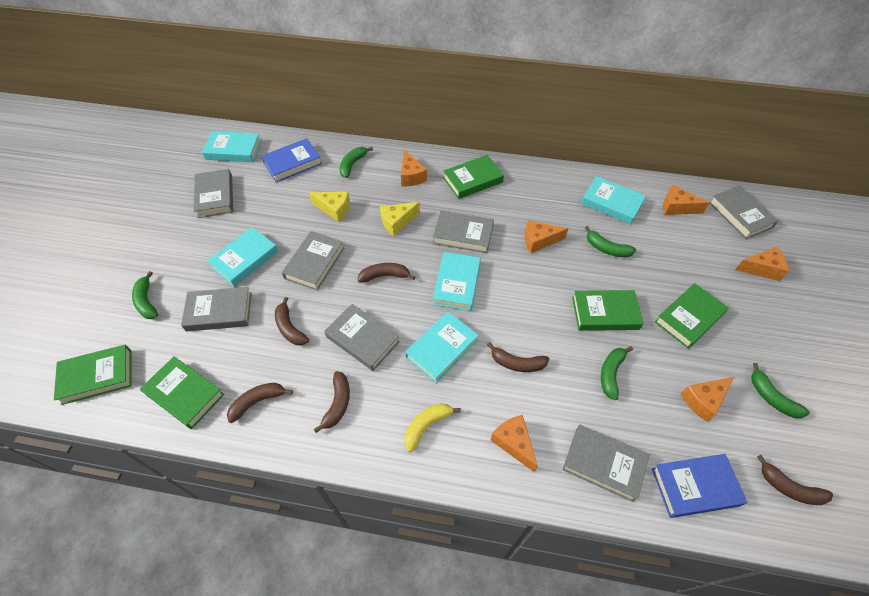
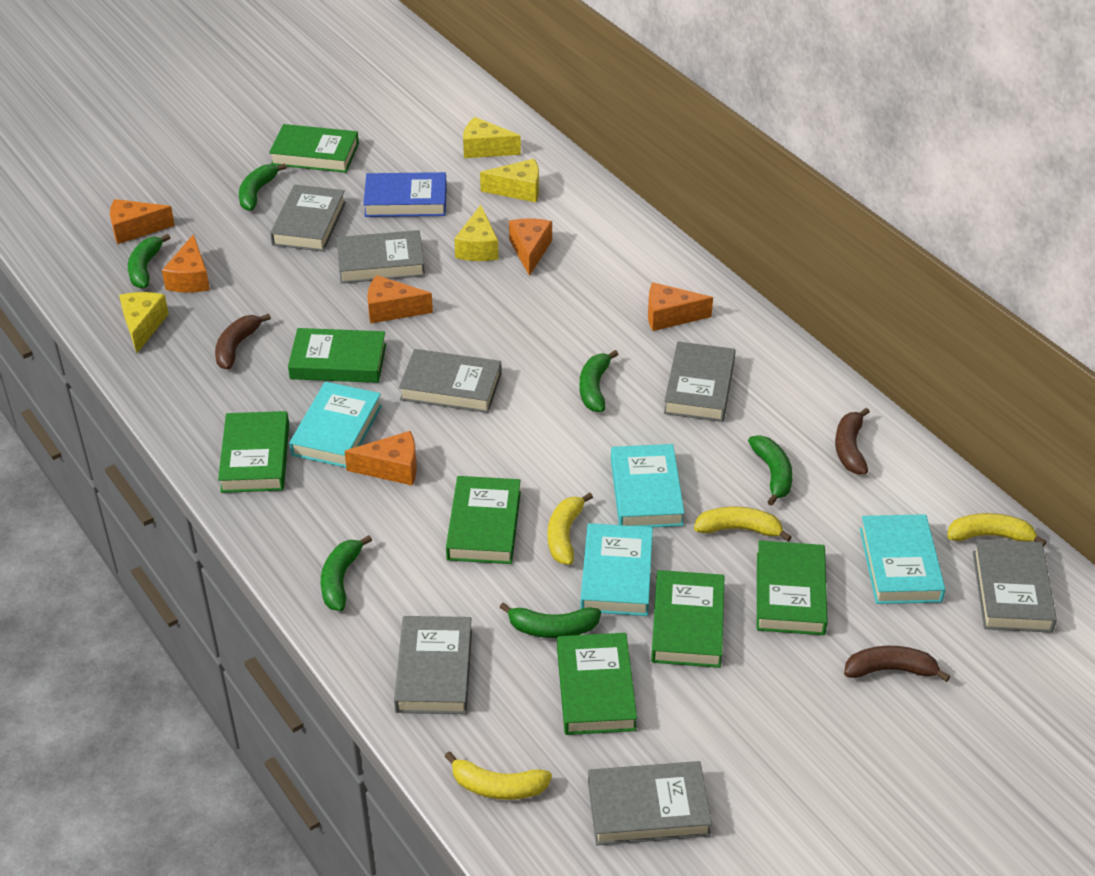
blue book: [261,138,322,182] [652,454,748,518] = 2 -> [363,172,447,217] = 1
brown banana: [227,383,293,423] [275,297,309,345] [314,371,350,433] [358,263,415,283] [487,342,549,372] [757,455,833,505] = 6 -> [215,314,271,370] [835,408,870,474] [844,646,950,682] = 3
green banana: [132,271,158,319] [340,147,373,178] [585,226,636,257] [601,346,633,400] [751,363,810,418] = 5 -> [128,234,171,289] [239,163,287,211] [321,535,372,611] [499,602,601,638] [580,350,618,412] [748,435,793,506] = 6
green book: [54,345,132,405] [140,356,224,429] [443,155,504,199] [572,290,644,331] [655,283,729,349] = 5 -> [218,411,289,493] [269,124,359,173] [288,328,386,383] [446,476,521,564] [557,633,637,735] [651,570,724,668] [757,541,828,635] = 7
turquoise book: [202,131,261,162] [207,227,278,287] [405,312,479,383] [433,252,481,311] [581,176,646,224] = 5 -> [289,382,382,468] [580,523,653,616] [611,444,685,527] [860,514,946,604] = 4
yellow banana: [404,403,461,452] = 1 -> [444,751,552,800] [548,493,593,565] [694,507,792,542] [947,513,1046,547] = 4
yellow cheese: [309,192,350,222] [380,202,420,236] = 2 -> [119,292,169,353] [454,205,499,261] [463,117,521,158] [480,159,539,202] = 4

